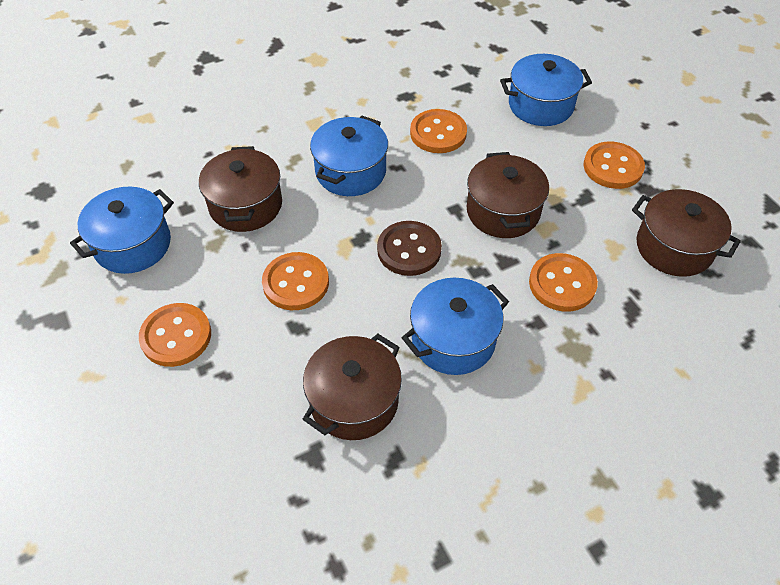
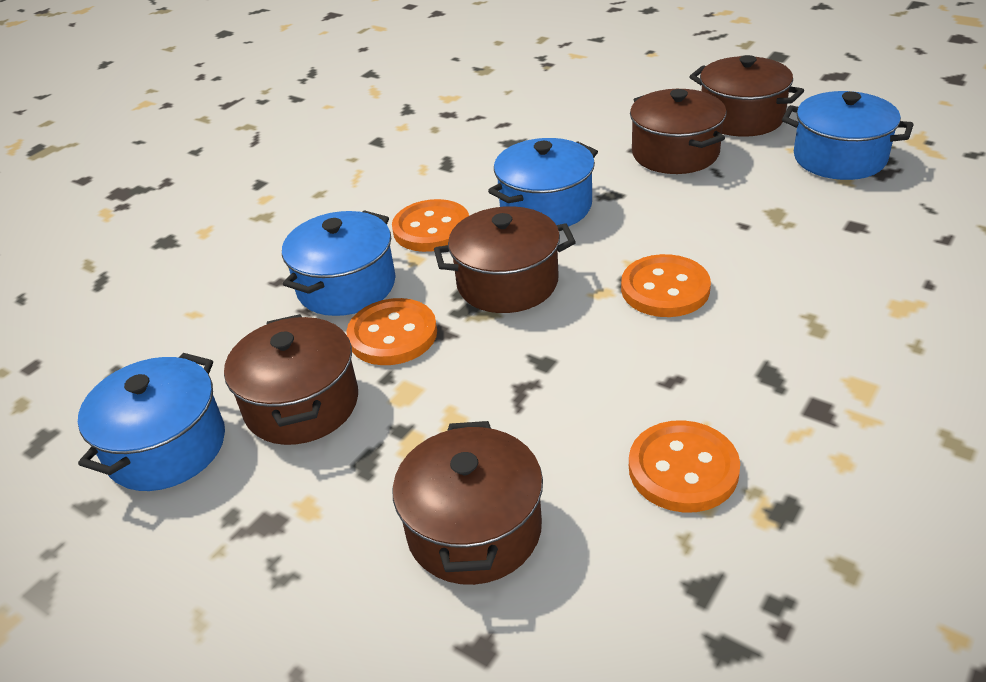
brown button: [377,221,442,276] = 1 -> none = 0
brown pot: [199,146,282,232] [303,334,402,440] [467,152,549,238] [632,189,741,277] = 4 -> [224,314,358,445] [392,421,543,585] [434,206,576,313] [630,89,727,174] [689,55,804,137] = 5
orange button: [139,303,211,367] [262,252,329,310] [410,109,467,153] [529,253,598,312] [584,141,645,189] = 5 -> [346,298,437,365] [392,199,469,252] [621,254,711,317] [629,420,740,513] = 4

